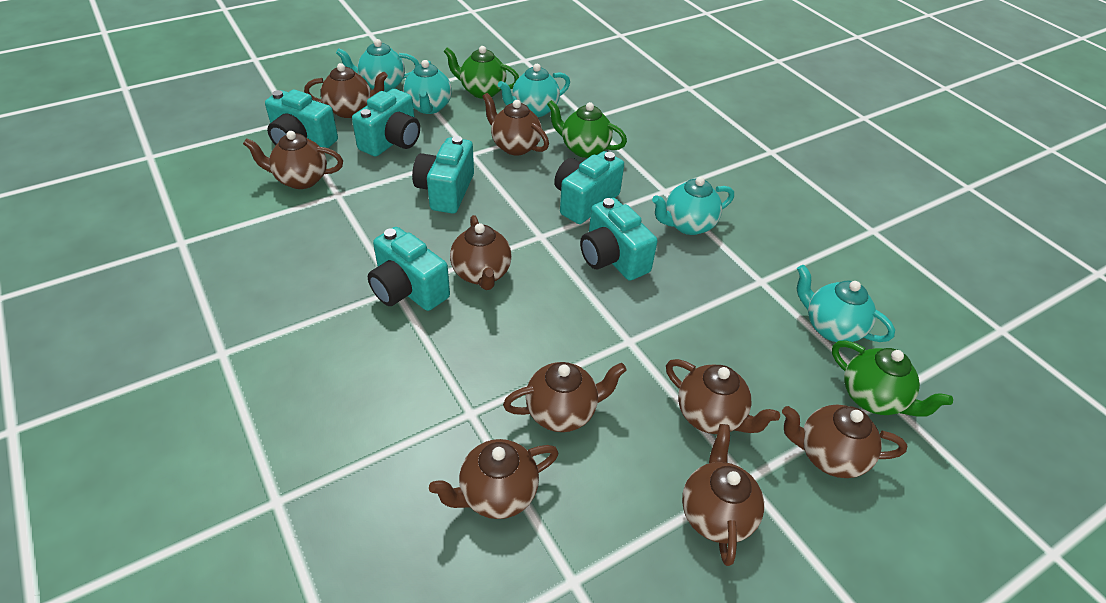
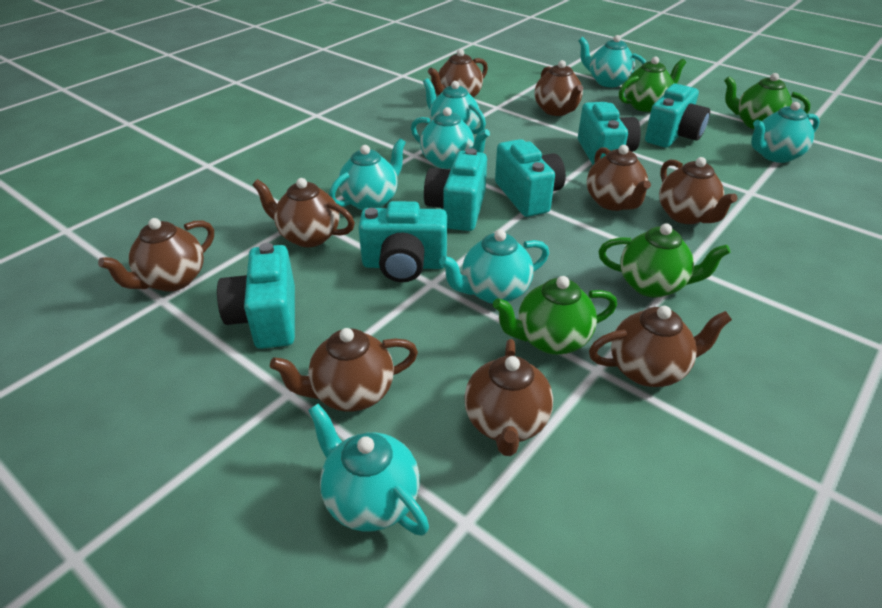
green teapot: [444,46,519,99] [547,100,627,158] [832,340,953,417] = 3 -> [493,276,617,355] [599,223,730,298] [619,56,686,112] [724,73,810,129] = 4
turquoise teapot: [336,39,419,92] [403,60,452,114] [498,64,570,117] [652,177,734,235] [797,265,895,342] = 5 -> [308,404,429,535] [329,139,406,210] [411,107,490,169] [423,78,486,134] [439,230,549,304] [578,35,646,87] [751,102,820,163] = 7

